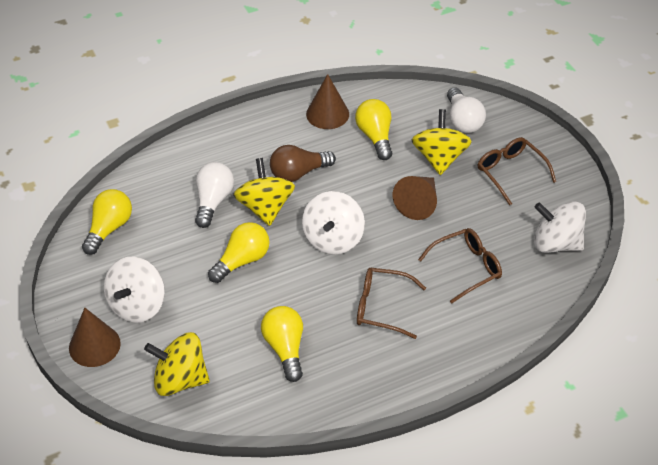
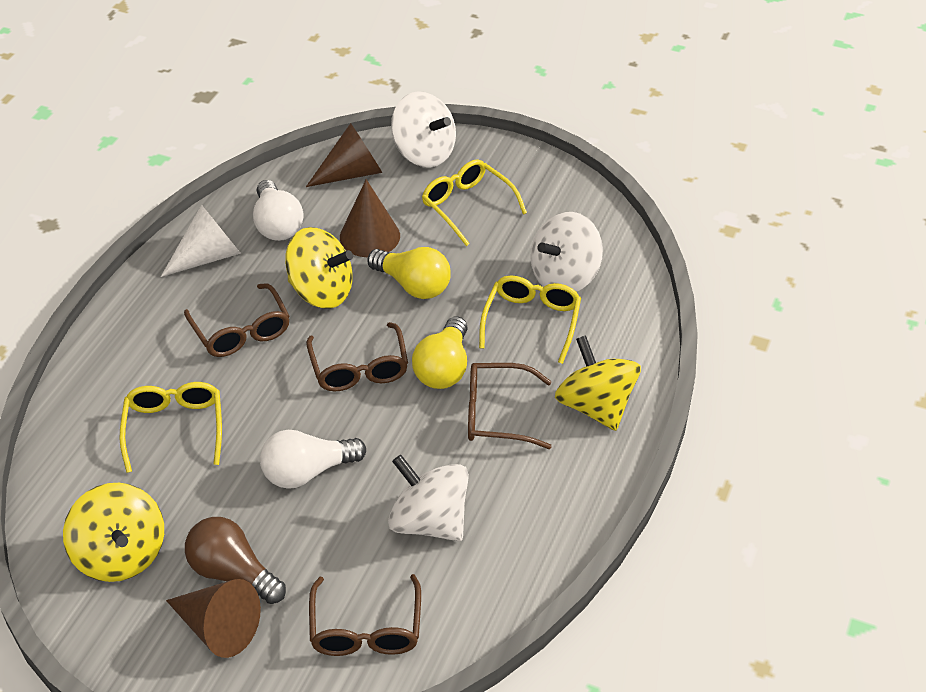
brown glasses: [357,268,426,339] [418,228,502,304] [478,137,556,205] = 3 -> [184,283,290,357] [306,322,408,391] [309,574,421,656] [468,363,552,449] = 4
white cone: none = 0 -> [161,204,241,277] = 1
yellow glasses: none = 0 -> [119,382,222,473] [422,159,527,246] [479,275,581,364] = 3
yellow light bulb: [82,189,132,255] [208,222,270,283] [261,306,303,382] [355,99,392,160] = 4 -> [367,247,451,299] [412,316,468,389] = 2

